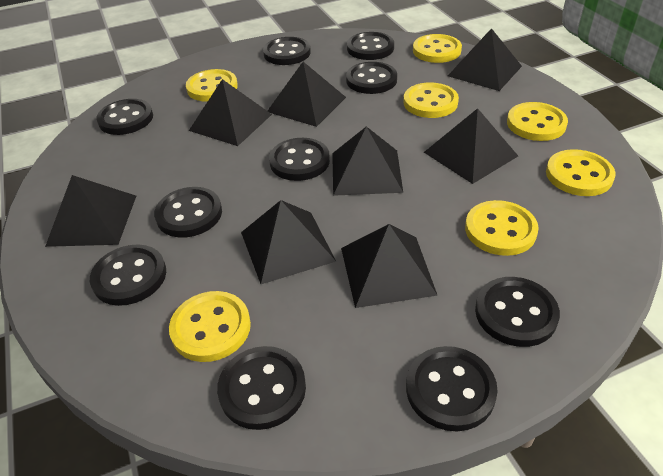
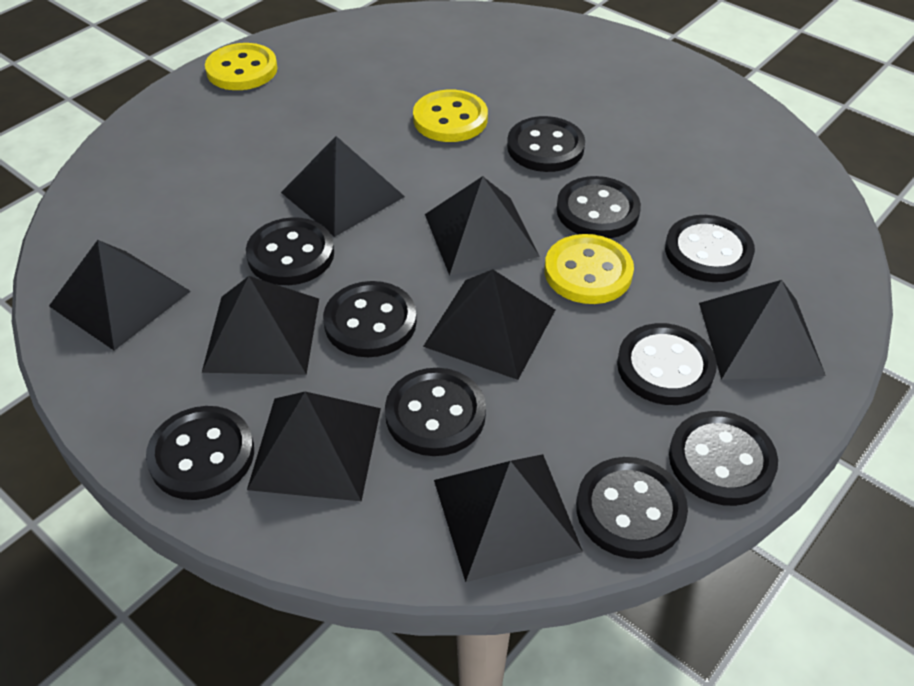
yellow button: [169,291,251,362] [186,69,238,102] [403,82,459,118] [413,34,462,63] [465,200,539,256] [507,102,568,141] [546,149,616,196] = 7 -> [205,43,278,90] [413,90,488,142] [545,234,634,304] = 3

